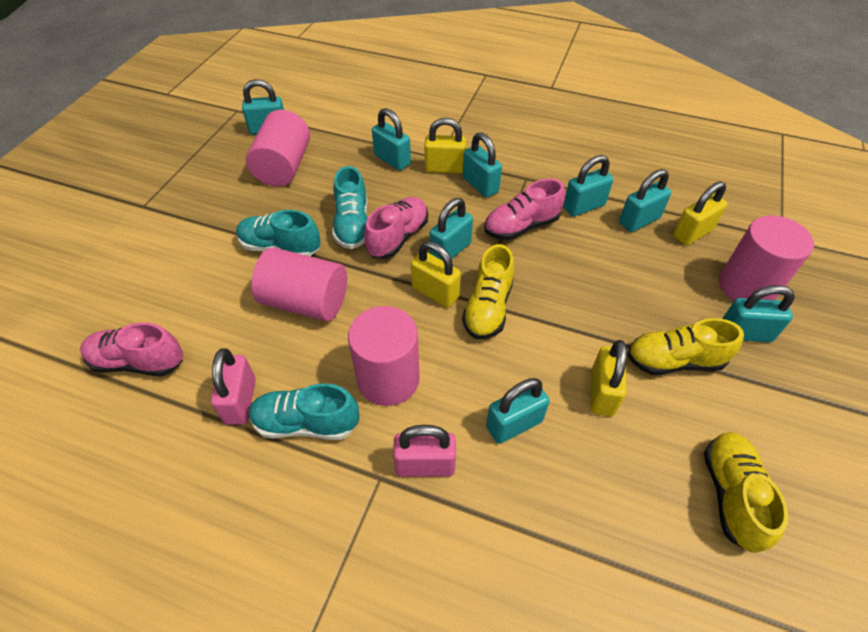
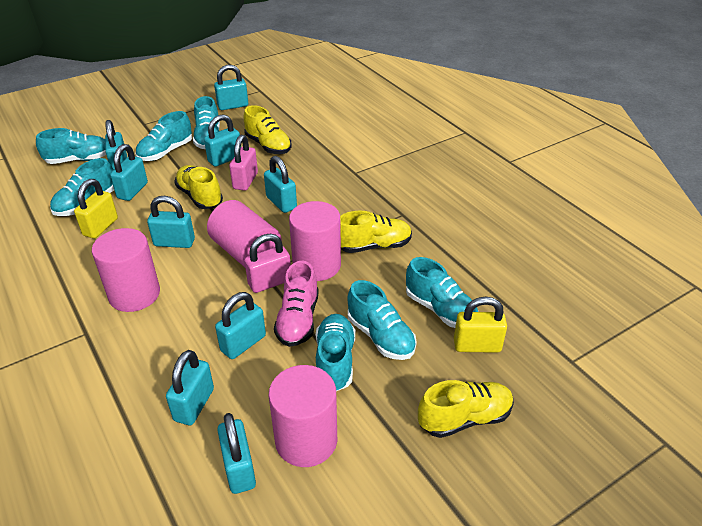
pink shoe: [80,323,183,376] [364,197,428,259] [484,178,565,240] = 3 -> [274,261,319,347] = 1
turquoise padlock: [242,79,284,135] [372,108,411,171] [430,198,473,261] [463,132,502,197] [486,378,550,444] [563,155,613,217] [619,169,671,232] [722,285,795,342] = 8 -> [105,120,127,170] [110,144,148,201] [147,196,195,248] [166,350,214,425] [204,114,240,167] [214,65,248,110] [215,292,266,359] [217,413,256,494] [264,156,297,213] = 9
turquoise shoe: [236,210,321,256] [249,383,360,440] [332,166,368,249] = 3 -> [36,128,106,164] [50,158,114,216] [135,111,192,161] [193,96,220,149] [316,314,355,391] [347,280,417,360] [406,257,479,328] = 7
yellow padlock: [411,241,461,308] [424,118,466,174] [590,340,627,416] [673,181,727,245] = 4 -> [74,179,118,239] [454,297,507,353] = 2
yellow shoe: [462,244,514,339] [627,318,744,375] [704,432,788,553] = 3 -> [174,165,223,209] [244,105,292,154] [340,211,412,253] [418,380,514,438] = 4

